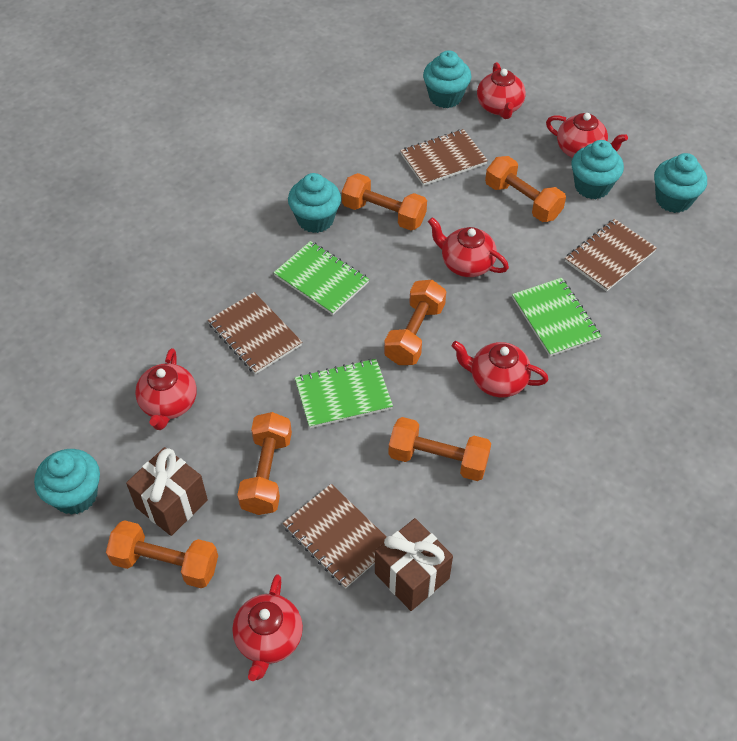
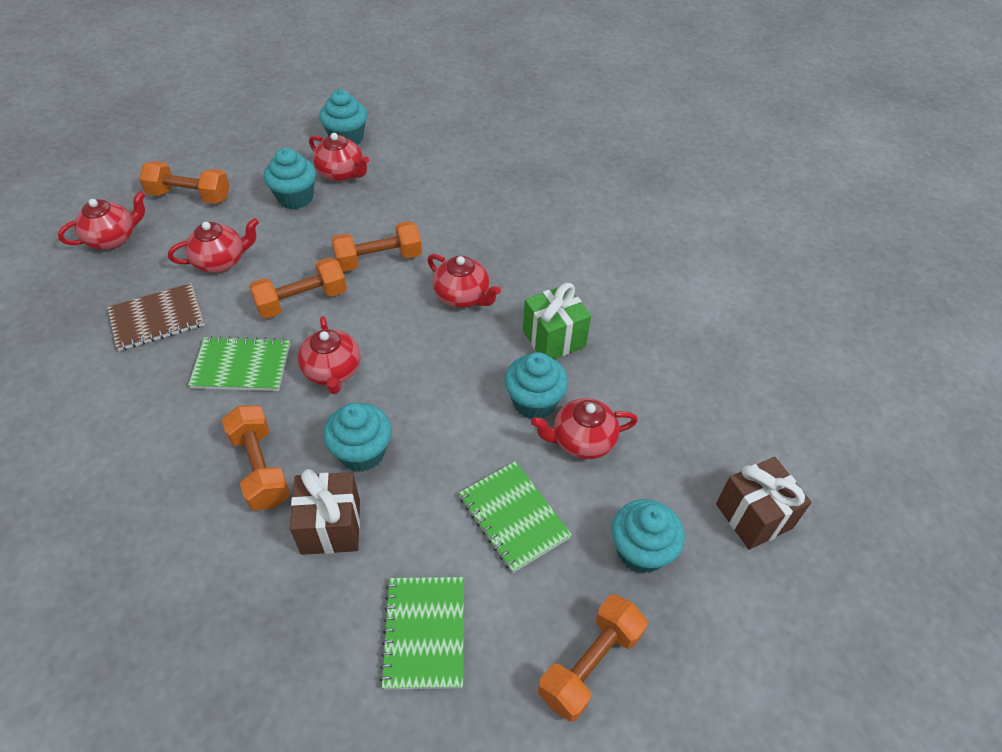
brown notebook: [208,292,302,374] [283,484,386,588] [400,129,488,186] [565,219,657,292] = 4 -> [107,283,205,351] = 1
green gift: none = 0 -> [523,283,591,359] = 1
orange dumbbell: [106,520,218,588] [237,412,292,515] [342,173,427,231] [384,280,446,365] [388,417,491,481] [485,156,566,222] = 6 -> [139,161,230,204] [222,405,290,510] [249,257,347,319] [331,221,422,272] [538,595,647,722] = 5

